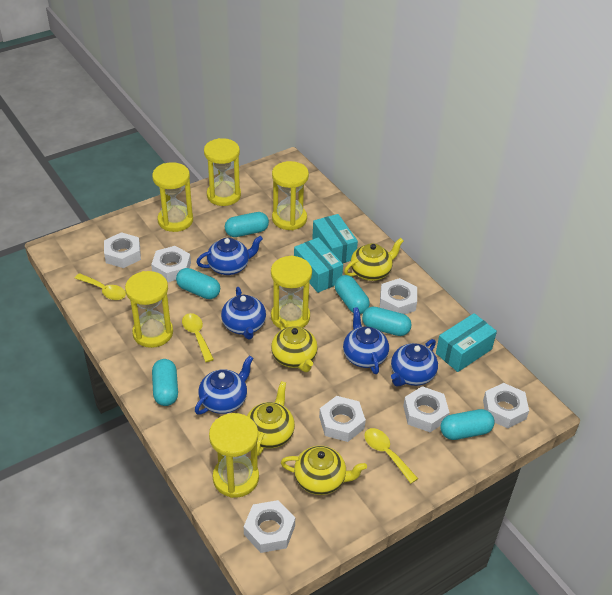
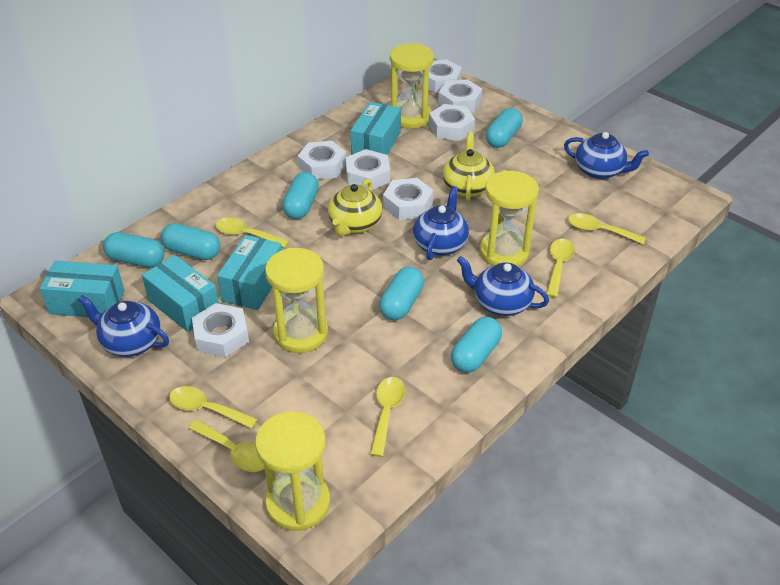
blue teapot: [195,355,253,415] [196,236,263,275] [221,287,266,340] [343,307,389,374] [391,339,438,386] = 5 -> [78,295,169,357] [413,186,469,260] [457,256,549,316] [564,132,649,179] = 4
turquoise box: [294,237,343,293] [312,214,358,263] [436,313,497,372] = 3 -> [40,261,125,317] [142,255,219,332] [217,235,282,310] [351,102,401,155] = 4
yellow hourglass: [125,271,173,348] [152,162,193,232] [204,138,241,206] [209,413,259,498] [271,255,312,329] [272,161,309,230] = 6 -> [255,411,330,531] [265,248,328,353] [390,43,434,128] [480,170,539,266] = 4
yellow spoon: [75,273,126,300] [182,313,214,362] [364,428,418,483] = 3 -> [169,386,258,429] [188,420,264,472] [215,218,289,248] [370,377,405,457] [546,239,575,298] [568,213,646,244] = 6
yellow teapot: [247,381,295,456] [271,319,318,372] [281,446,367,495] [344,238,404,281] = 4 -> [328,179,382,236] [443,132,495,201] = 2

